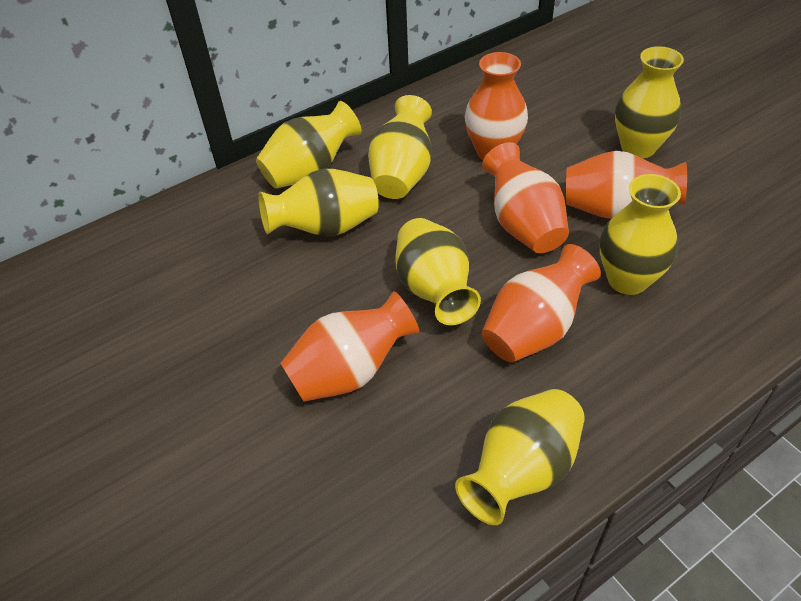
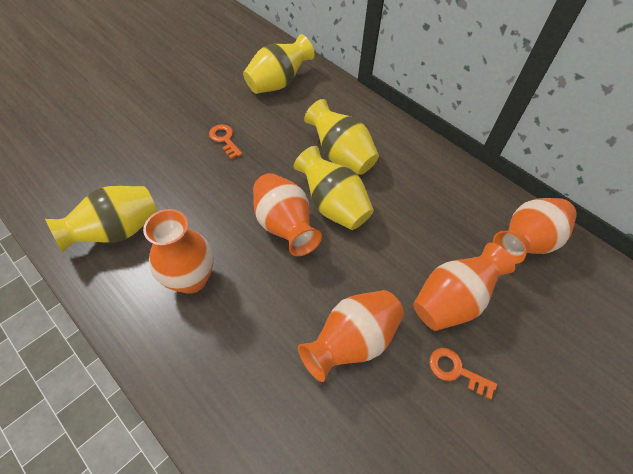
orange key: none = 0 -> [209,124,242,159] [429,348,497,400] = 2
yellow vase: [256,101,362,189] [258,169,379,236] [368,95,432,199] [395,218,481,325] [455,389,585,525] [600,174,681,295] [615,46,684,158] = 7 -> [45,186,157,253] [243,34,315,94] [293,146,374,230] [304,99,379,175] = 4

